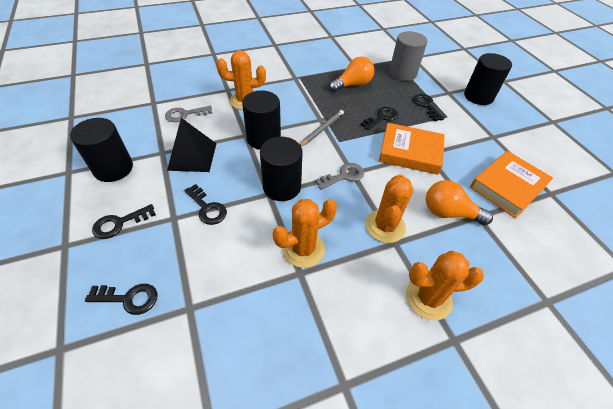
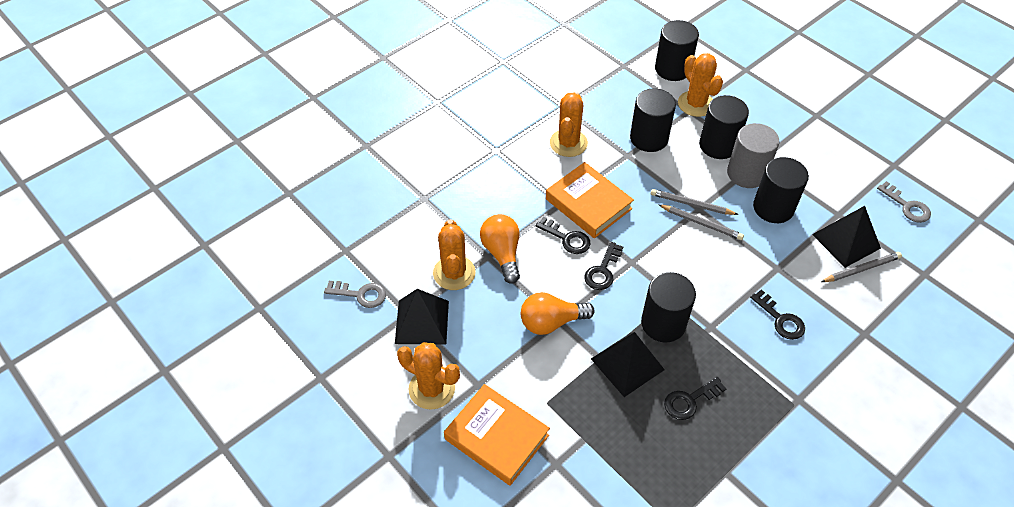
black cylinder: [70,118,133,182] [242,90,281,150] [260,137,303,201] [464,53,512,105] = 4 -> [630,88,676,152] [641,272,696,342] [655,20,699,81] [699,95,749,159] [753,157,809,223] = 5
black key: [85,284,158,315] [92,204,156,239] [184,184,227,225] [361,107,398,130] [413,94,444,121] = 5 -> [535,217,590,254] [584,242,623,290] [664,377,726,420] [750,290,805,340] = 4
black pyramid: [167,118,217,172] = 1 -> [395,289,449,344] [591,332,665,397] [812,206,881,268] = 3
grey pencil: [300,110,344,146] = 1 -> [651,189,739,215] [658,204,744,240] [821,252,902,282] = 3

